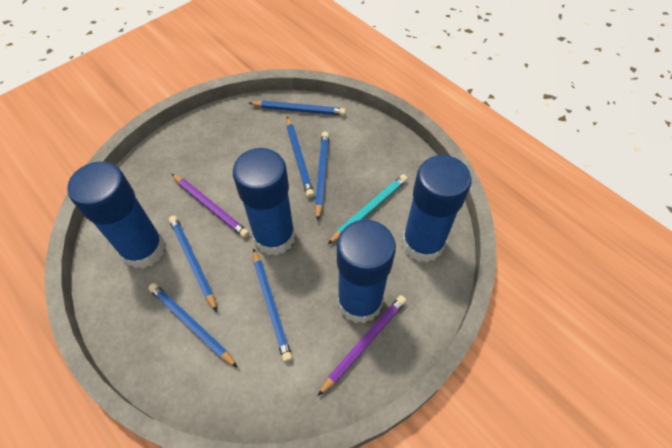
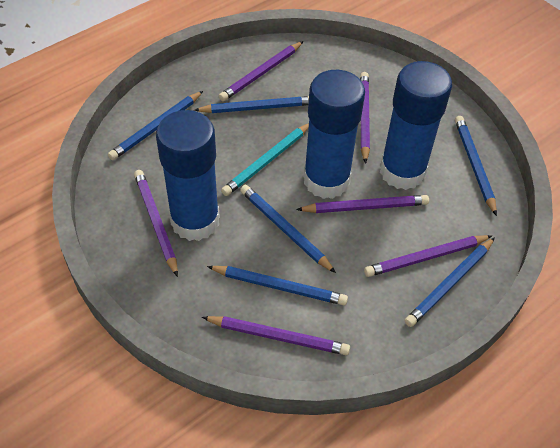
blue glue stick: [67,162,165,269] [233,148,295,255] [337,220,396,323] [402,155,471,262] = 4 -> [156,110,220,241] [304,70,365,199] [380,61,452,190] = 3
purple pencil: [172,174,249,238] [318,295,406,396] = 2 -> [134,170,178,277] [202,316,350,355] [219,41,303,101] [296,195,429,213] [360,72,370,164] [364,235,492,277] = 6

